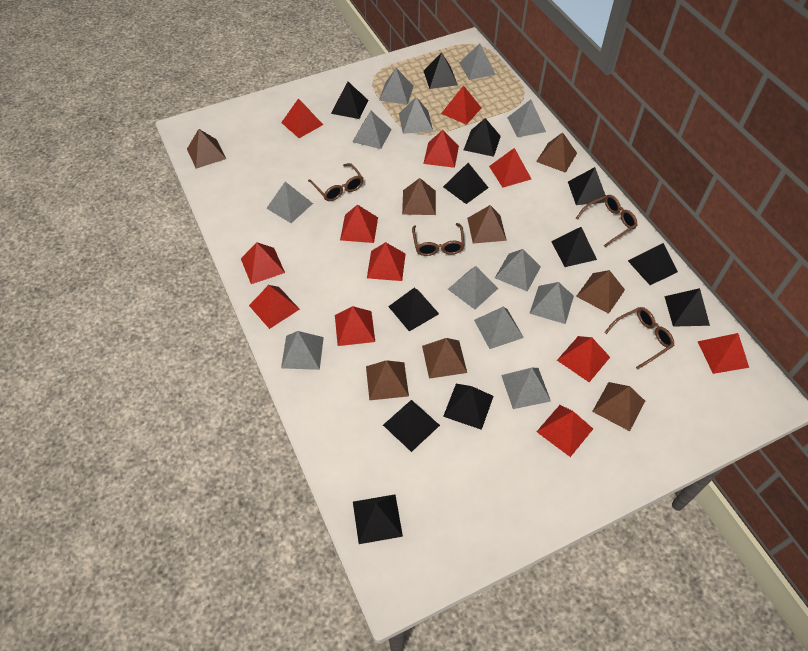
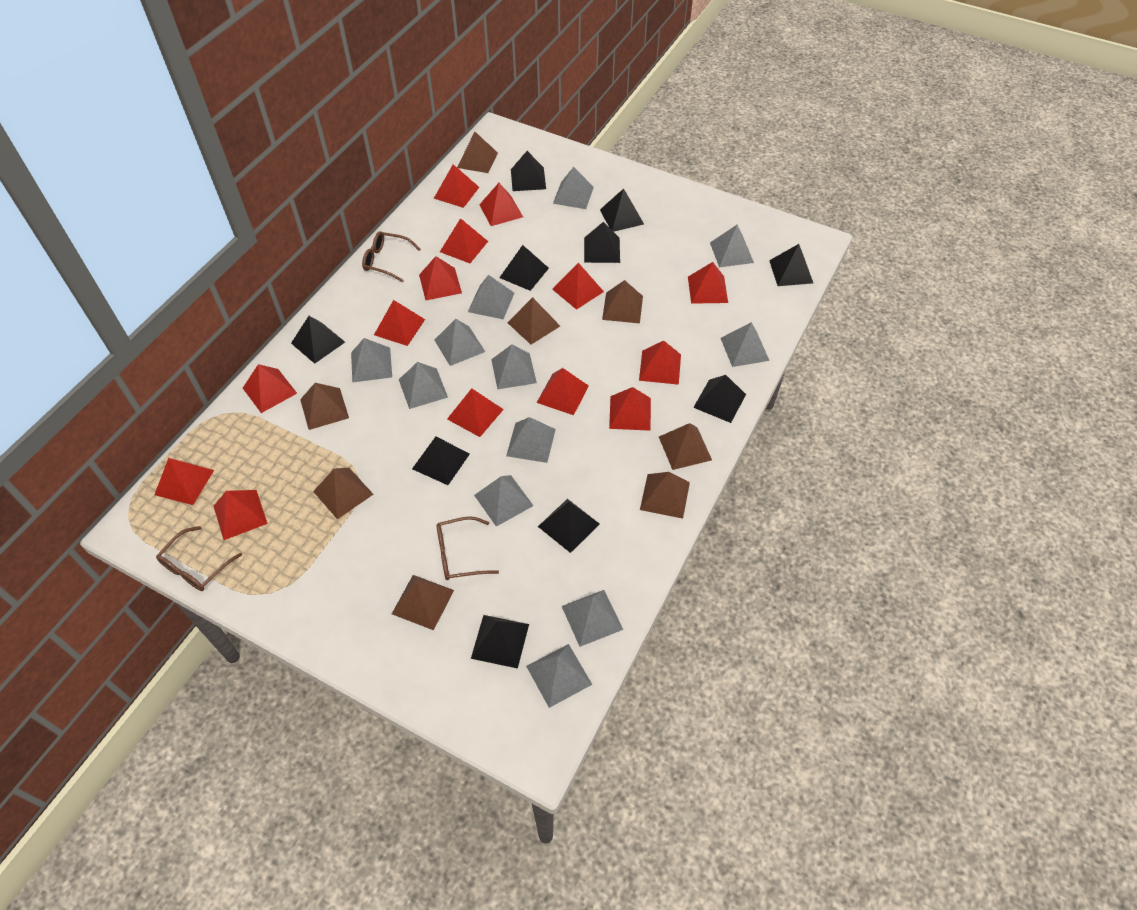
black pyramid: [331,82,368,119] [353,495,403,544] [383,400,440,452] [388,288,439,331] [424,53,458,89] [443,163,488,204] [443,384,494,430] [464,118,501,157] [551,227,597,267] [568,167,606,205] [628,243,678,285] [664,288,710,327] = 12 -> [291,316,345,364] [412,437,470,485] [471,615,529,669] [499,245,549,291] [511,151,546,191] [538,499,600,553] [584,222,620,263] [600,189,644,232] [693,375,746,423] [769,244,813,286] = 10
brown glasses: [308,163,363,201] [412,223,465,256] [576,195,638,247] [604,307,674,370] = 4 -> [156,526,242,591] [362,231,421,282] [437,516,499,580] = 3
red pyramid: [241,242,285,284] [249,285,300,329] [281,98,323,138] [335,306,375,346] [340,205,378,243] [367,242,406,281] [423,130,459,168] [441,85,481,125] [489,148,531,188] [537,405,593,457] [557,336,610,382] [697,333,749,374] = 12 -> [154,458,214,505] [214,490,268,540] [243,364,297,413] [374,300,425,346] [419,256,462,300] [434,164,479,208] [440,218,488,263] [447,388,504,437] [479,183,523,226] [537,368,589,415] [552,263,604,310] [609,387,651,431] [639,341,681,385] [688,262,728,304] = 14

